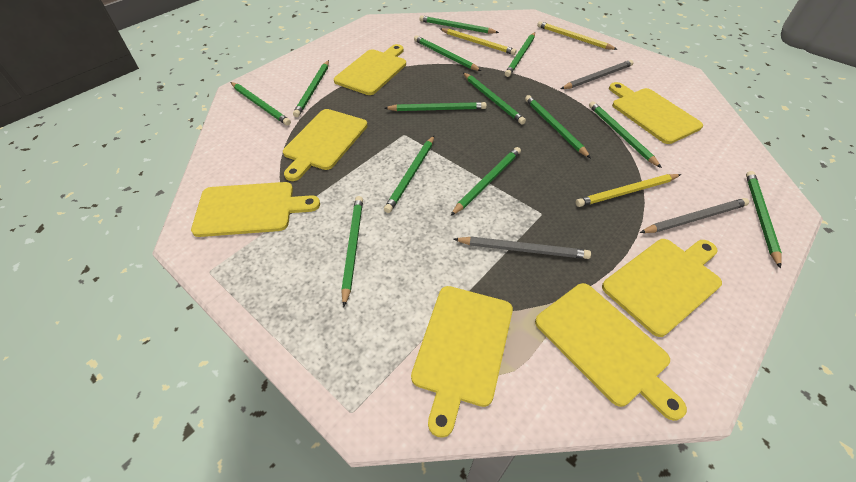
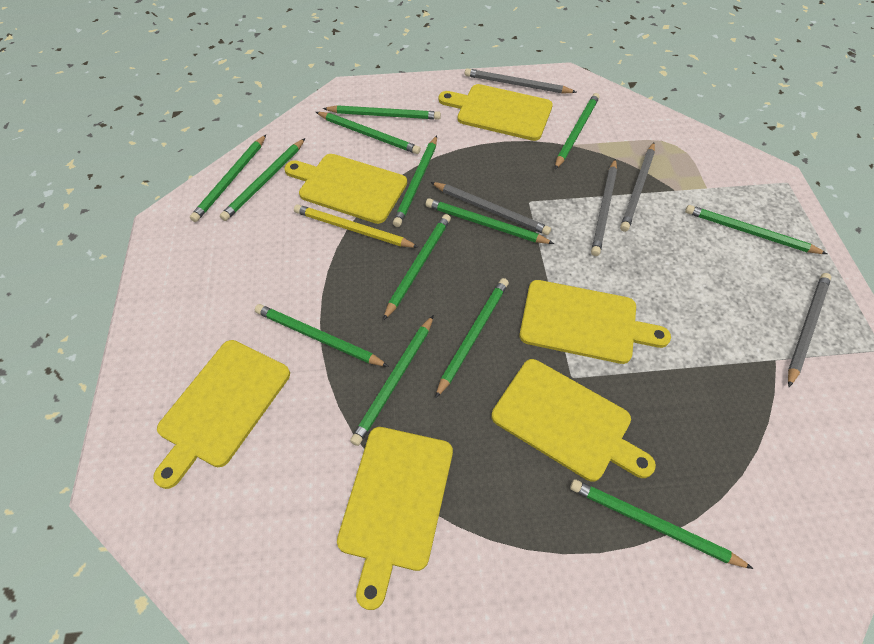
grey pencil: [454,237,591,259] [561,60,634,89] [640,198,749,233] = 3 -> [431,182,551,235] [465,68,576,94] [591,159,617,256] [620,142,655,232] [788,273,831,387] = 5
yellow cutting board: [191,182,320,237] [283,109,368,181] [334,44,406,95] [411,286,513,438] [535,283,687,421] [602,239,722,337] [609,82,703,144] = 7 -> [153,340,290,489] [284,154,407,224] [337,427,453,610] [439,84,553,141] [491,359,656,482] [520,280,671,364] = 6
yellow pencil: [440,28,517,55] [537,21,618,50] [576,174,681,207] = 3 -> [294,204,419,248] = 1

